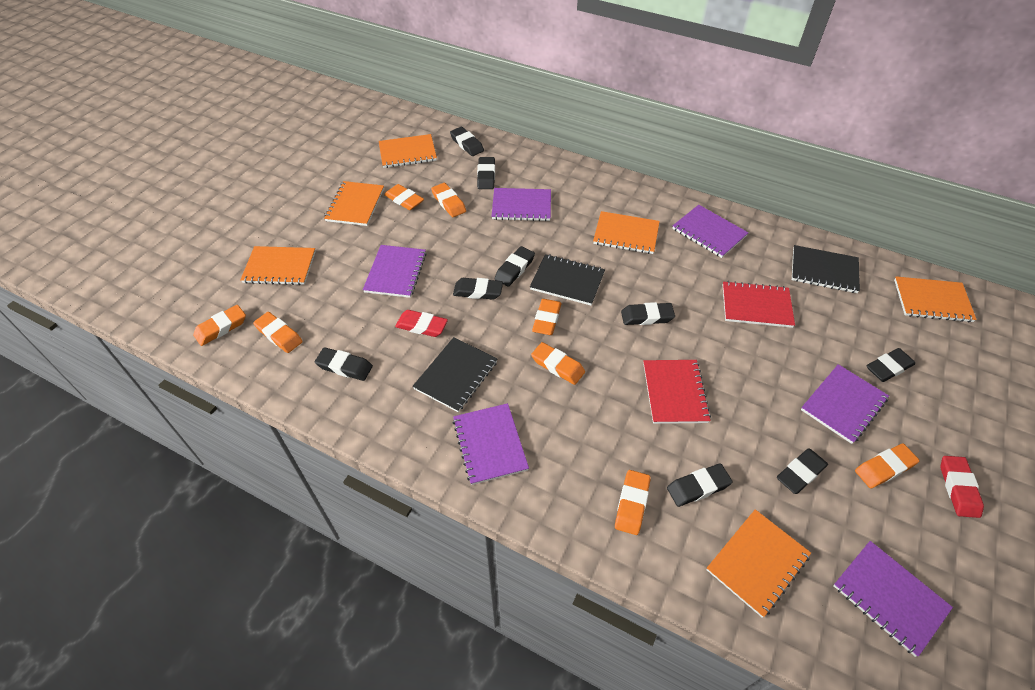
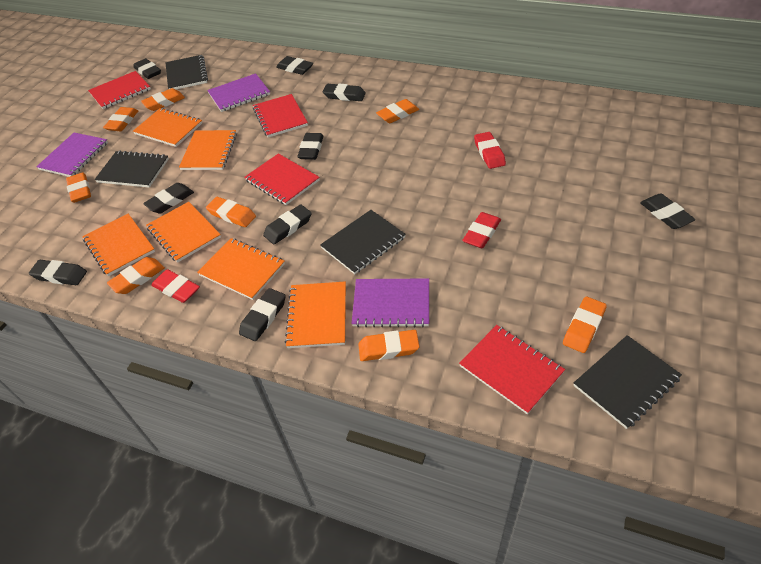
black notebook: [413,337,498,412] [530,254,605,306] [792,245,860,293] = 3 -> [94,150,169,188] [165,55,208,89] [320,210,406,274] [573,335,682,429] = 4
purple notebook: [363,245,426,298] [453,403,529,485] [491,188,551,221] [672,205,749,258] [801,364,889,444] [833,541,953,657] = 6 -> [36,133,108,177] [207,73,270,112] [351,278,429,327] = 3
red eraser: [395,310,448,337] [940,456,984,518] = 2 -> [151,269,200,303] [462,212,501,248] [474,132,506,169] = 3
red notebook: [643,360,711,424] [723,281,795,328] = 2 -> [88,71,151,109] [244,153,320,205] [253,94,308,137] [459,325,565,414] = 4

